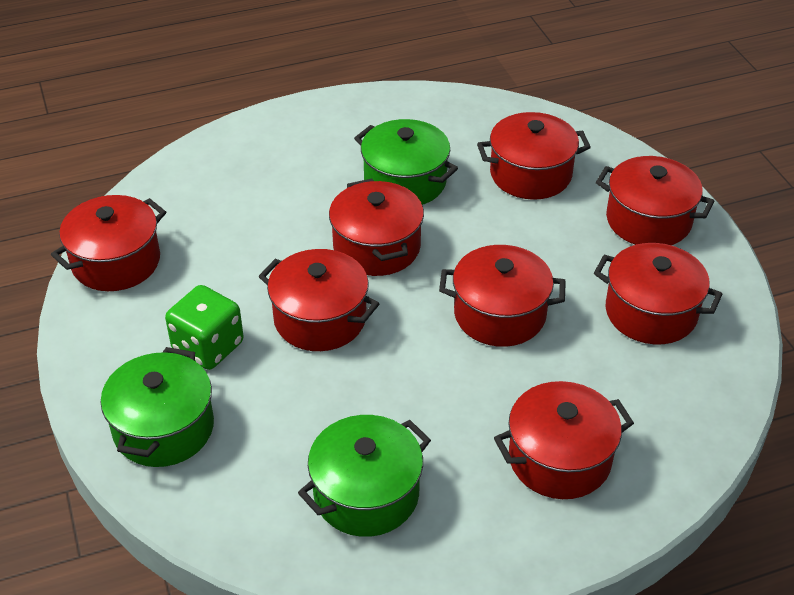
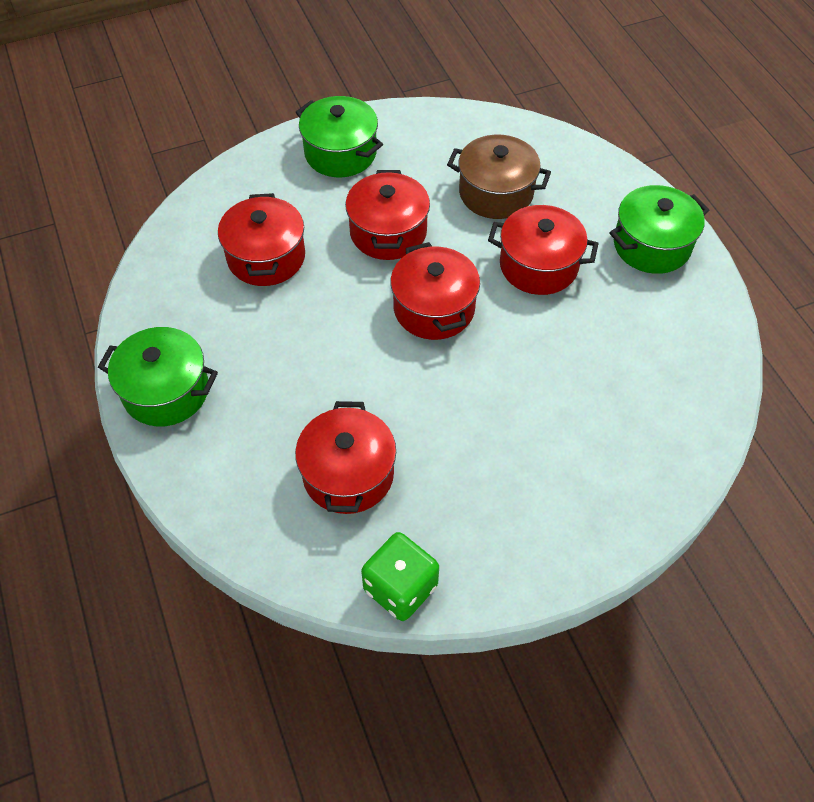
brown pot: none = 0 -> [447,135,551,219] = 1
red pot: [51,195,166,291] [259,249,379,351] [329,179,424,276] [439,245,566,347] [477,112,591,200] [494,381,634,499] [594,243,722,345] [596,156,714,245] = 8 -> [218,193,305,286] [295,401,396,514] [345,170,430,260] [390,242,480,340] [488,205,599,295] = 5

